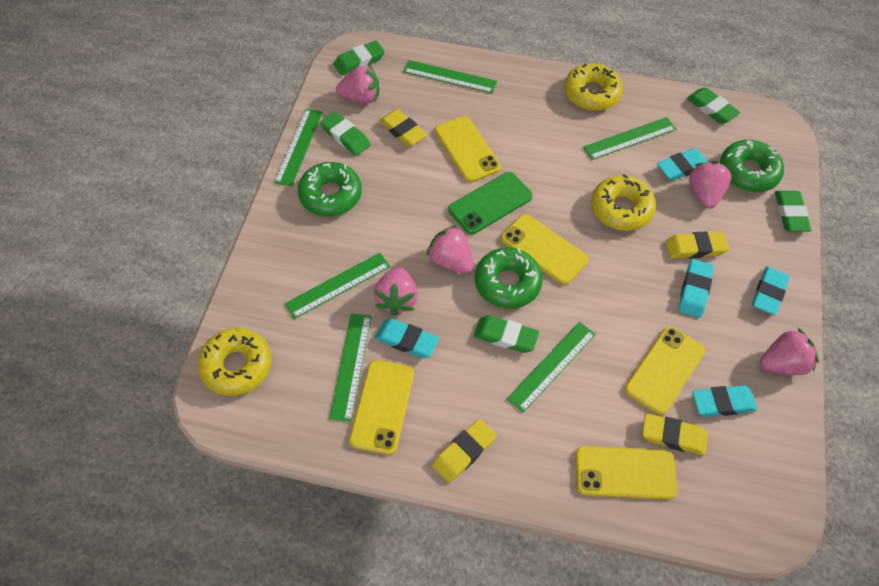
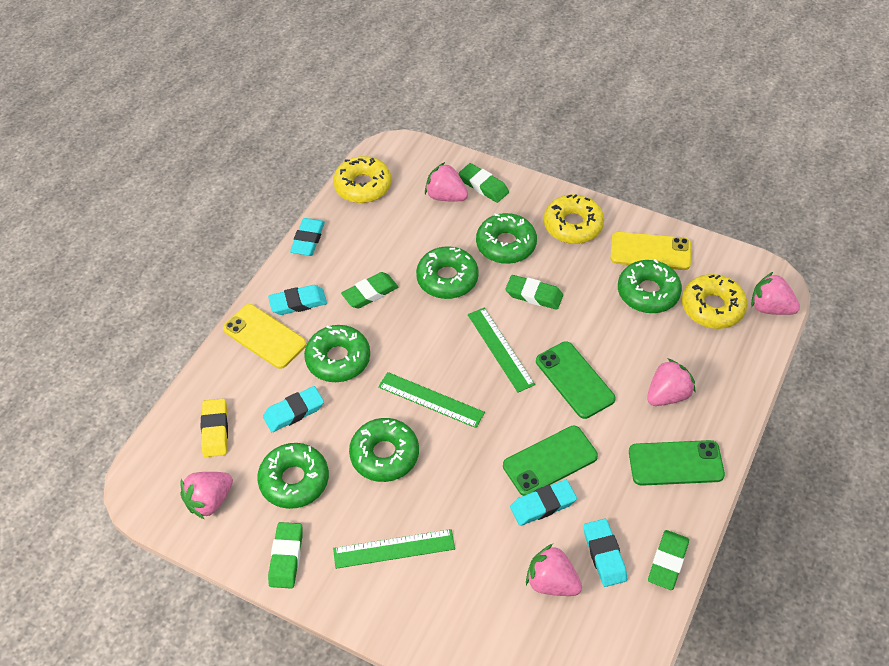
green donut: [298,162,362,216] [475,248,543,309] [720,140,784,192] = 3 -> [257,443,329,509] [304,325,370,382] [349,418,419,482] [416,246,479,299] [476,213,537,264] [618,259,682,313] = 6
green phone: [448,172,533,234] = 1 -> [503,426,598,496] [536,341,616,419] [629,440,725,486] = 3
green ruler: [274,109,323,187] [284,253,390,319] [329,313,371,422] [403,60,497,93] [507,322,596,413] [583,117,676,160] = 6 -> [333,529,455,569] [378,372,485,428] [468,308,535,392] = 3
yellow eraser: [379,109,427,147] [432,419,496,483] [642,413,708,456] [666,231,729,259] = 4 -> [201,399,228,457] = 1
yellow phone: [349,360,414,455] [435,116,501,182] [501,214,589,285] [575,446,677,500] [625,327,705,415] = 5 -> [223,304,307,369] [610,232,691,270] = 2

